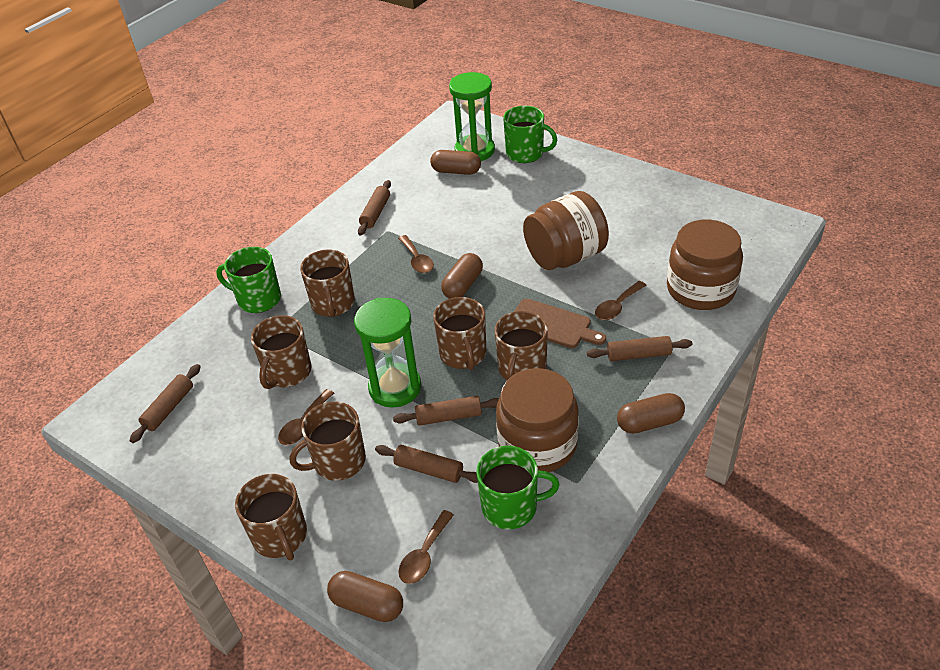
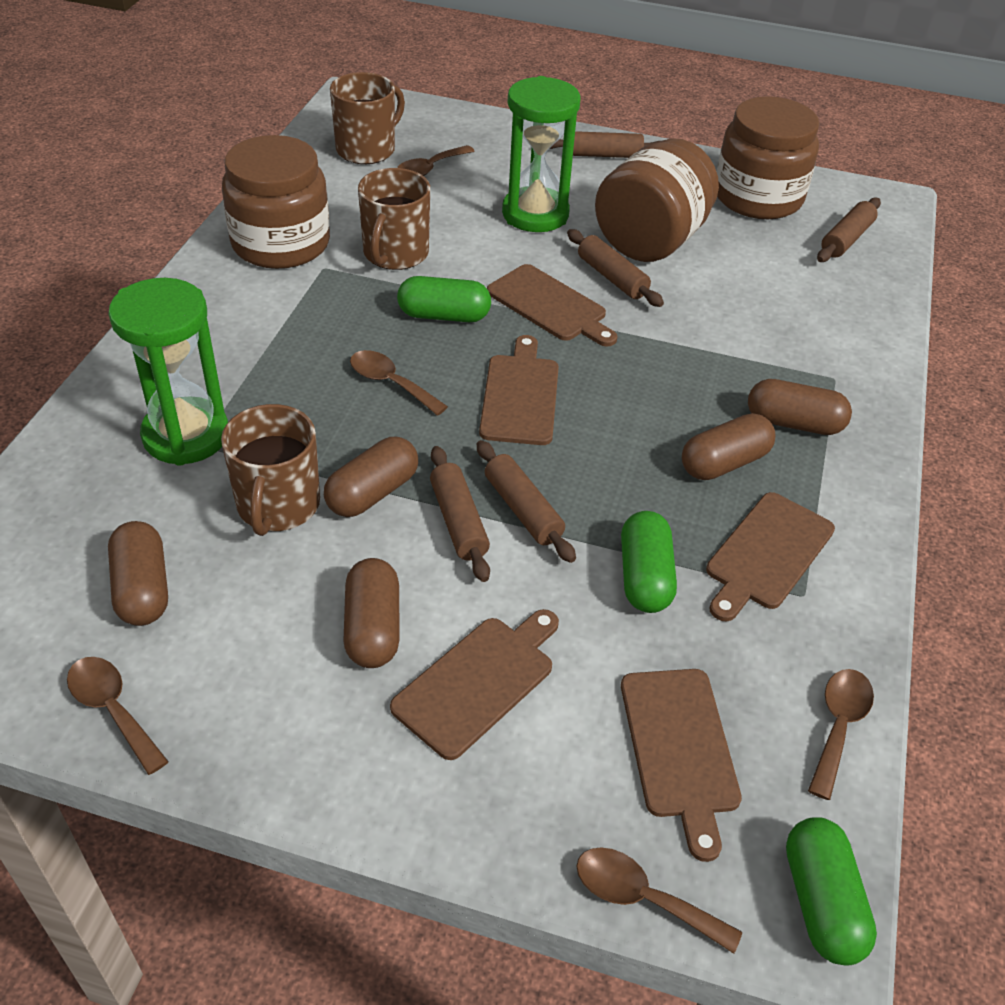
brown capsule: [327,571,403,622] [430,150,481,175] [441,253,483,299] [617,393,685,434] = 4 -> [108,521,168,626] [324,437,418,517] [343,558,400,668] [682,413,776,480] [748,379,852,435] = 5
brown cutting board: [514,299,606,348] = 1 -> [390,609,559,760] [479,335,559,445] [487,264,617,346] [621,669,742,862] [706,492,835,621] = 5
brown mug: [235,474,307,560] [251,315,312,389] [290,402,366,481] [300,249,355,317] [433,297,486,370] [495,311,548,380] = 6 -> [221,404,320,536] [330,72,405,164] [358,168,430,270] = 3
brown spoon: [278,389,334,445] [398,235,434,273] [398,510,454,584] [595,281,647,320] = 4 -> [67,657,169,775] [350,350,448,416] [397,145,474,176] [576,847,742,954] [808,669,874,800] = 5
green capsule: none = 0 -> [397,276,491,322] [621,511,677,613] [786,817,877,966] = 3
green mug: [216,247,281,313] [476,446,560,529] [503,106,557,163] = 3 -> none = 0

